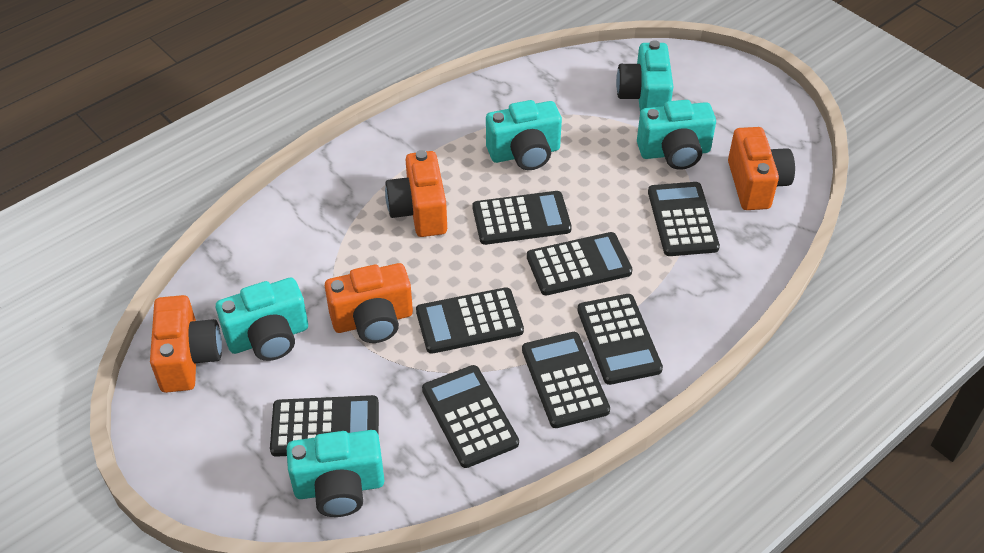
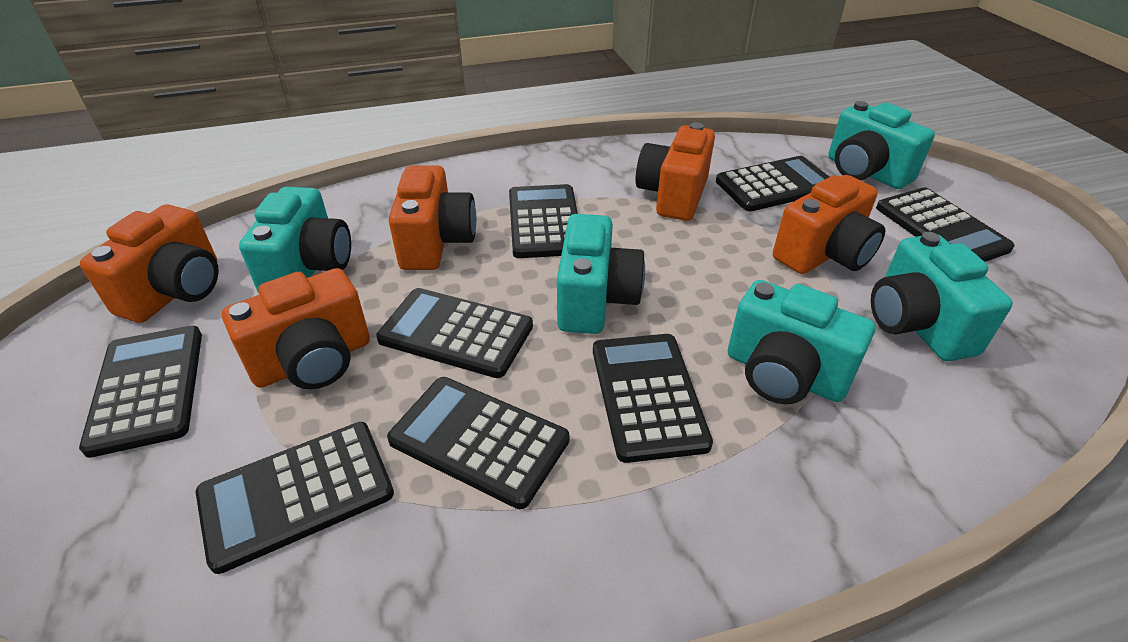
orange camera: [150,295,222,393] [325,263,413,343] [385,150,447,237] [728,127,795,210] = 4 -> [80,204,219,323] [222,268,370,389] [389,165,476,270] [635,122,715,221] [773,175,886,274] = 5

